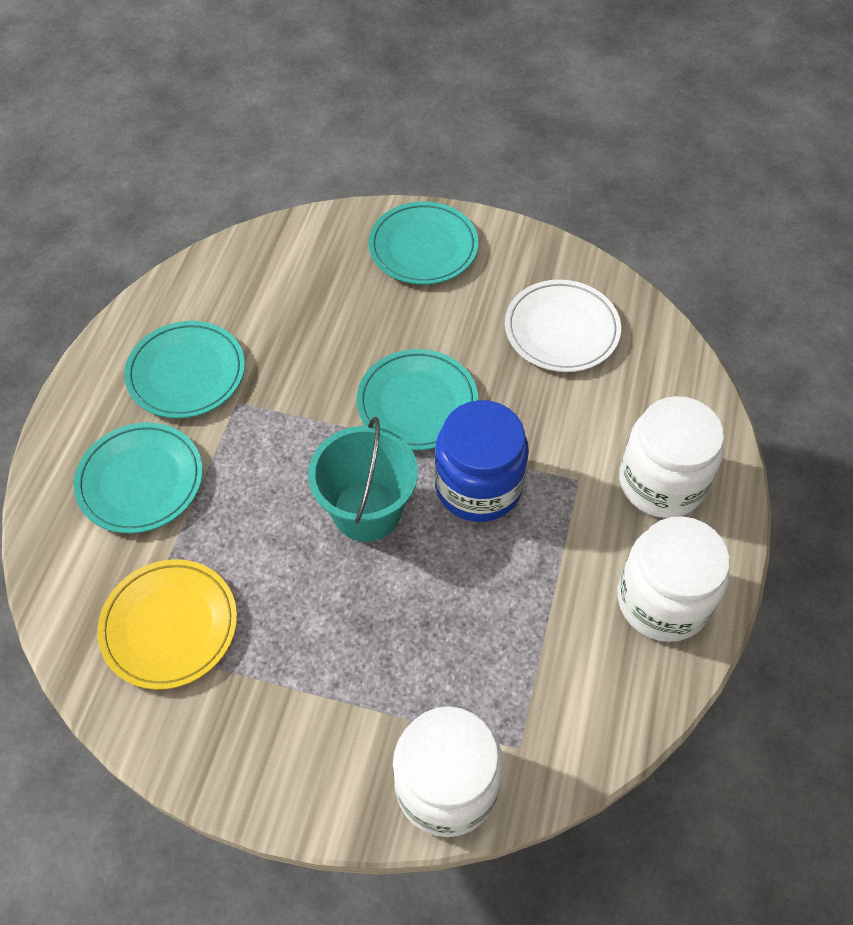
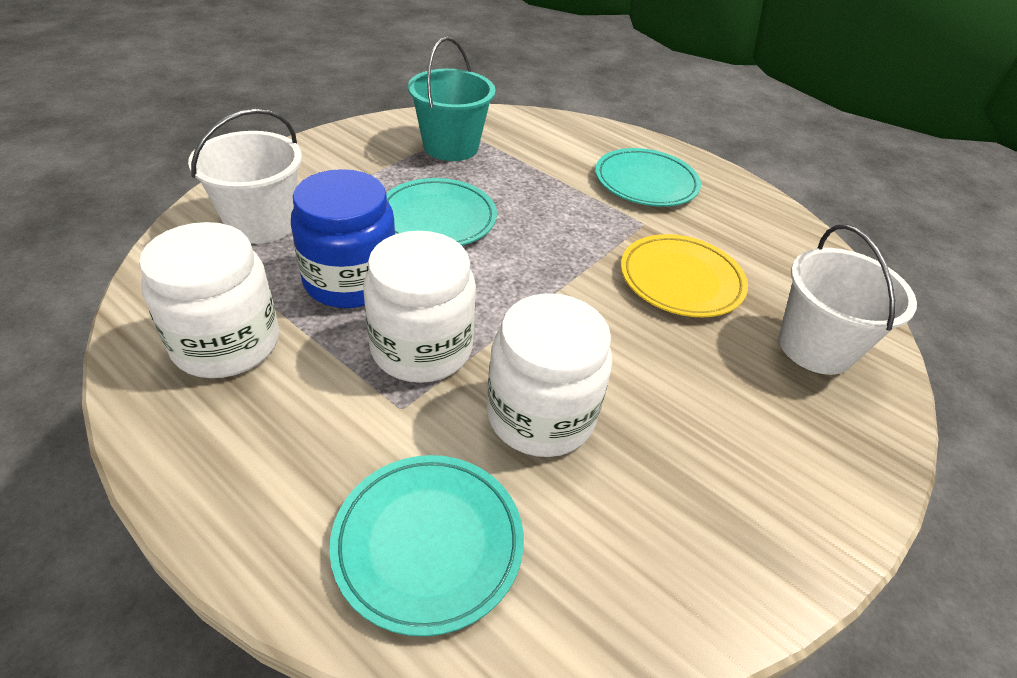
turquoise plate: [74,423,203,534] [124,321,245,419] [357,349,478,450] [369,201,478,285] = 4 -> [329,455,524,636] [386,178,497,245] [595,148,701,207] = 3
white bucket: none = 0 -> [188,109,302,244] [779,224,917,375] = 2
white plate: [505,280,621,372] = 1 -> none = 0

